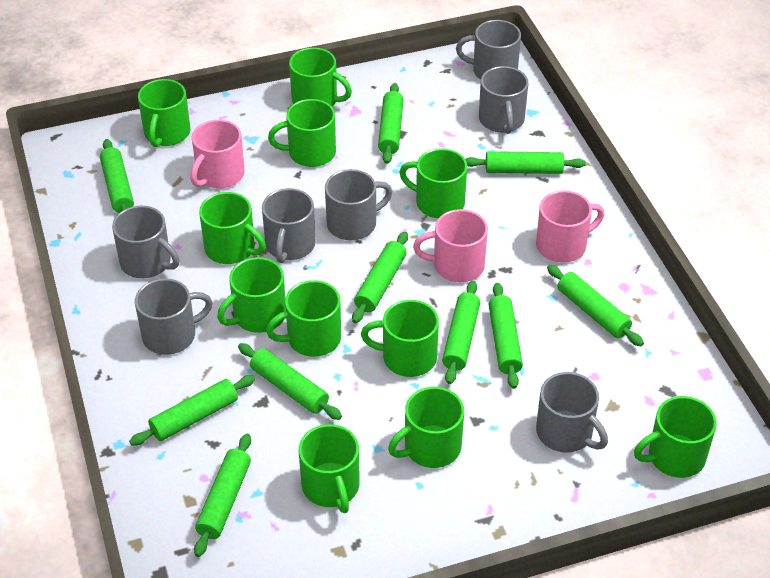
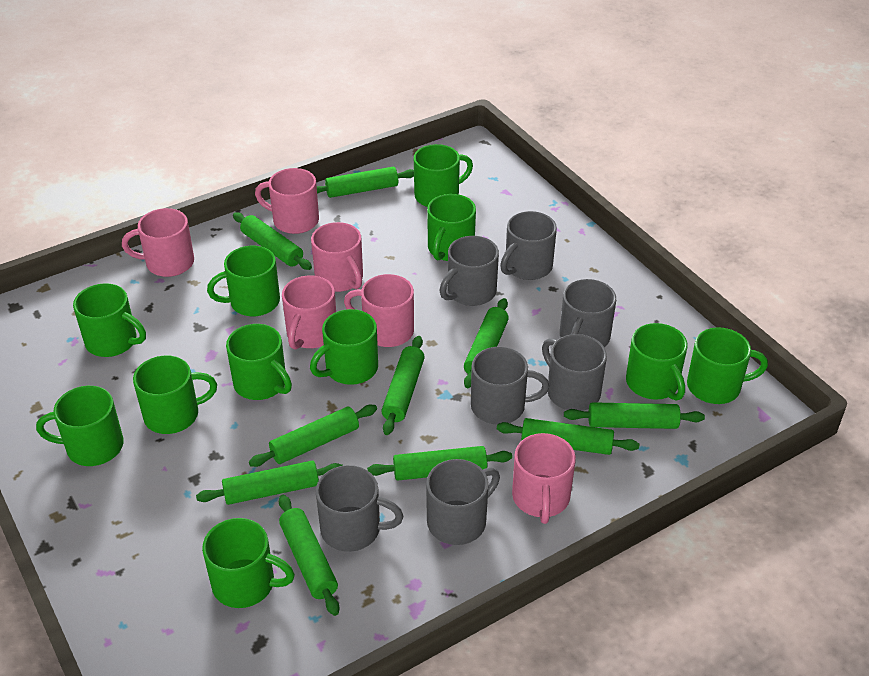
pink mug: [190,120,245,188] [413,209,488,282] [536,190,604,263] = 3 -> [122,208,194,277] [255,168,319,234] [282,275,336,350] [311,222,363,292] [344,274,414,347] [512,433,576,524] = 6

